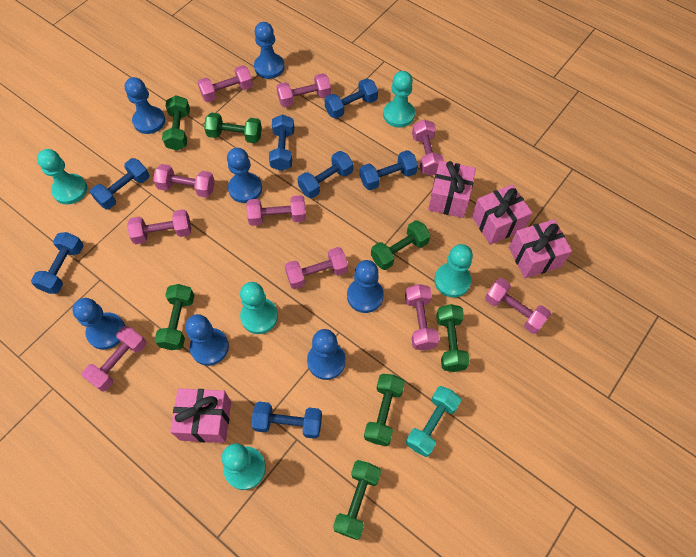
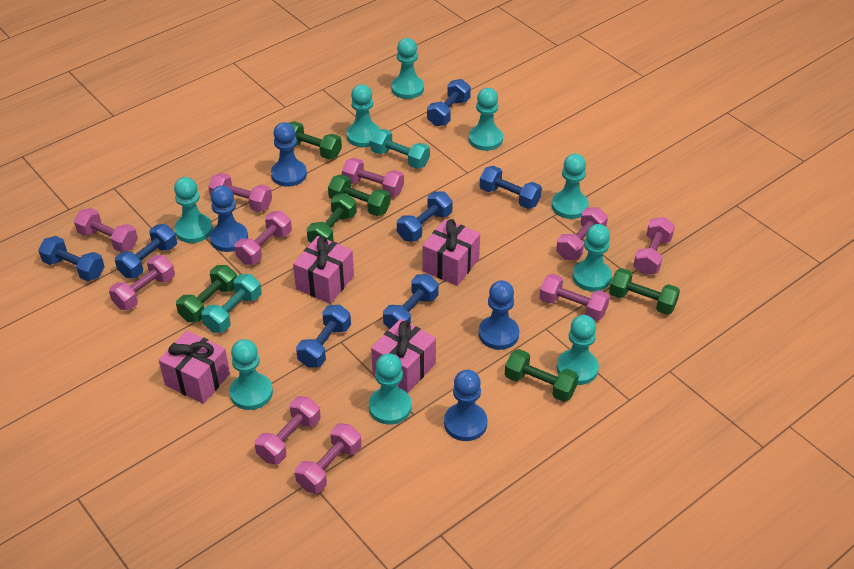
blue pawn: [72,298,125,350] [125,77,165,134] [185,314,229,366] [227,148,262,203] [254,22,285,79] [307,329,346,380] [347,260,384,313] = 7 -> [210,185,248,252] [271,122,307,187] [444,370,488,441] [479,280,519,350] = 4
green dumbbell: [155,284,195,350] [162,95,190,151] [204,113,262,143] [333,460,381,540] [364,374,405,446] [371,220,430,270] [436,304,470,372] = 7 -> [176,265,237,322] [289,121,342,160] [307,193,357,243] [328,174,390,216] [505,349,578,402] [609,268,680,315] = 6
turquoise dumbbell: [406,386,461,457] = 1 -> [201,274,261,333] [370,129,430,169] = 2
turquoise pawn: [37,149,87,204] [222,443,266,490] [240,282,278,334] [383,71,415,128] [434,244,473,298] = 5 -> [174,177,213,243] [229,339,273,410] [346,84,380,147] [369,353,412,425] [391,38,424,99] [469,88,503,151] [552,154,589,219] [557,315,599,385] [572,224,612,292] = 9

